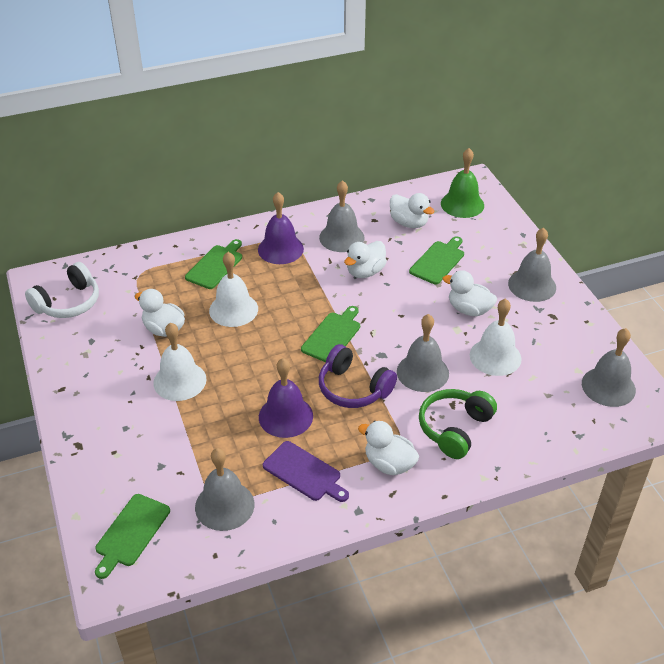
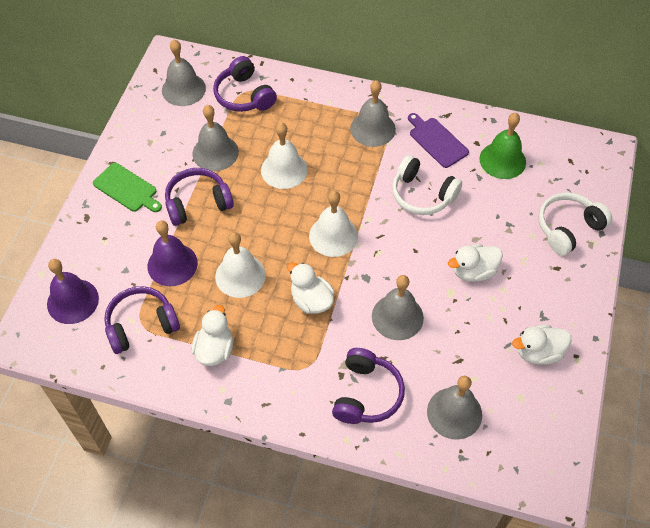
green cutting board: [95,494,170,579] [185,239,242,289] [301,306,360,362] [409,236,464,284] = 4 -> [93,163,162,212] = 1
green headphones: [419,389,497,459] = 1 -> none = 0
purple headphones: [319,344,397,408] = 1 -> [104,286,180,354] [165,168,234,226] [213,56,277,112] [332,348,405,424] = 4
white duck: [135,289,185,337] [344,241,387,278] [358,421,419,475] [390,193,435,228] [443,270,497,316] = 5 -> [192,305,233,366] [287,262,334,314] [448,244,503,282] [512,325,571,365] = 4
white headphones: [25,262,99,318] = 1 -> [392,155,462,215] [538,193,612,256] = 2

